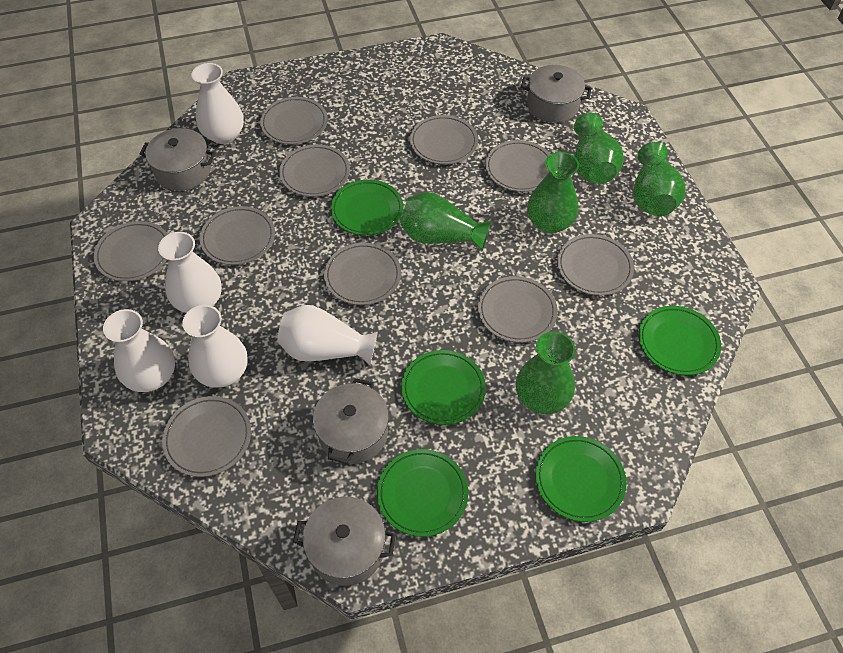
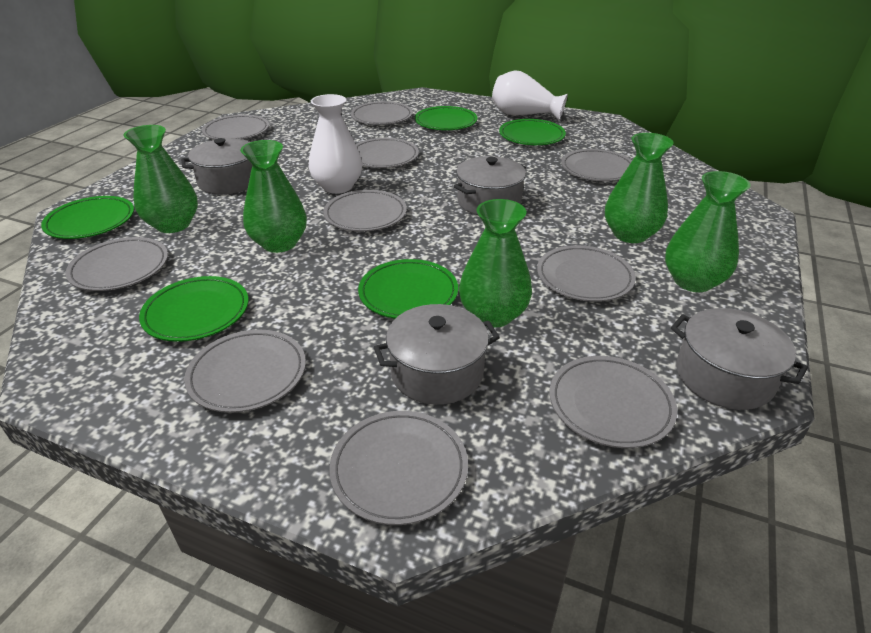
white vase: [103,309,175,392] [158,232,222,313] [182,305,248,388] [192,63,244,144] [277,305,378,365] = 5 -> [309,94,362,194] [492,70,568,121] = 2

